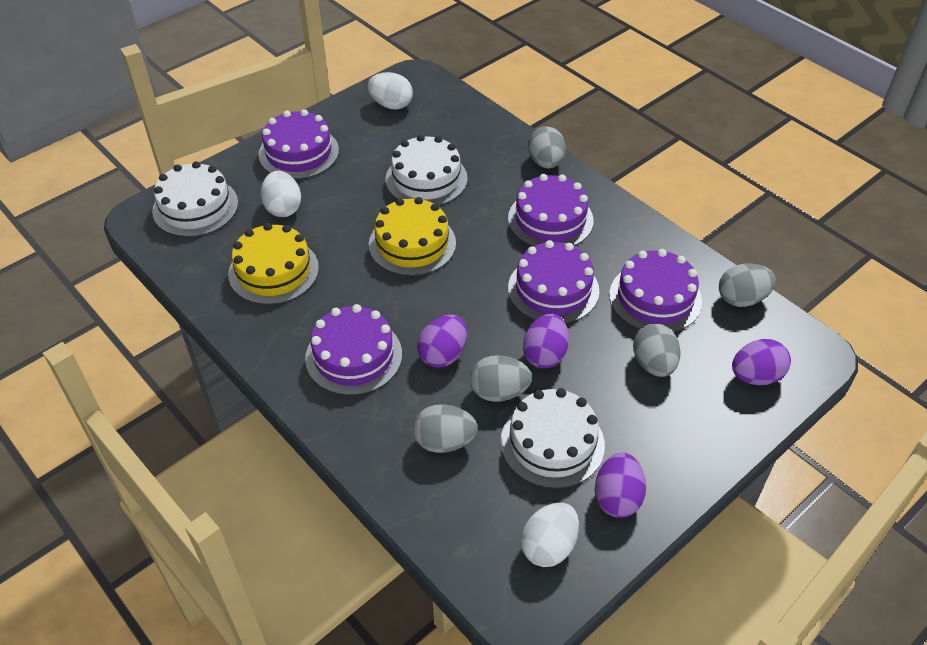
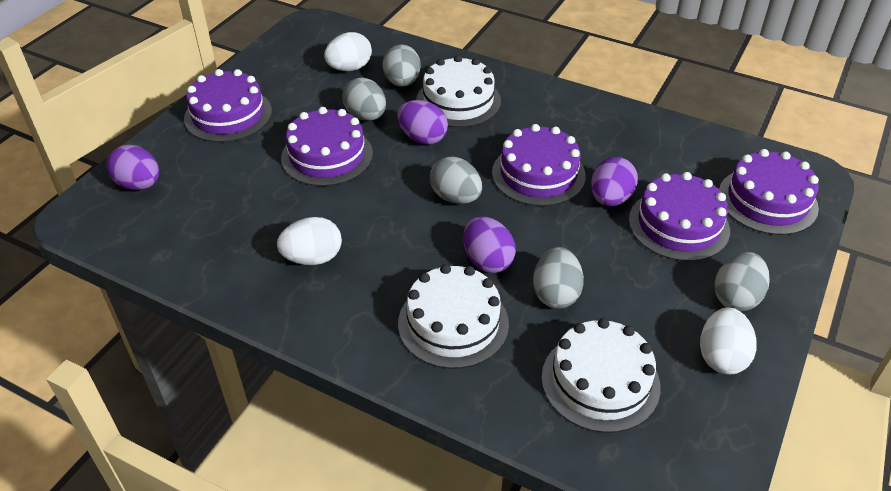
yellow cake: [228,223,319,305] [369,197,456,276] = 2 -> none = 0

